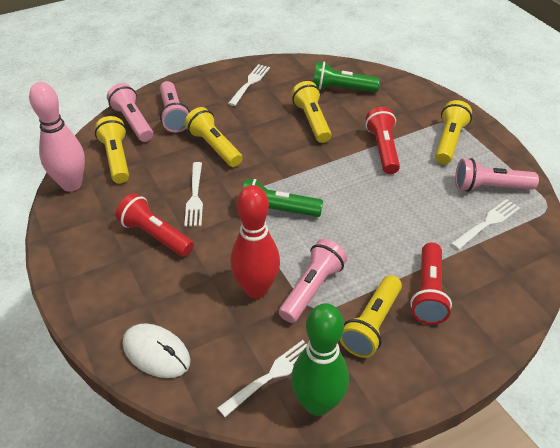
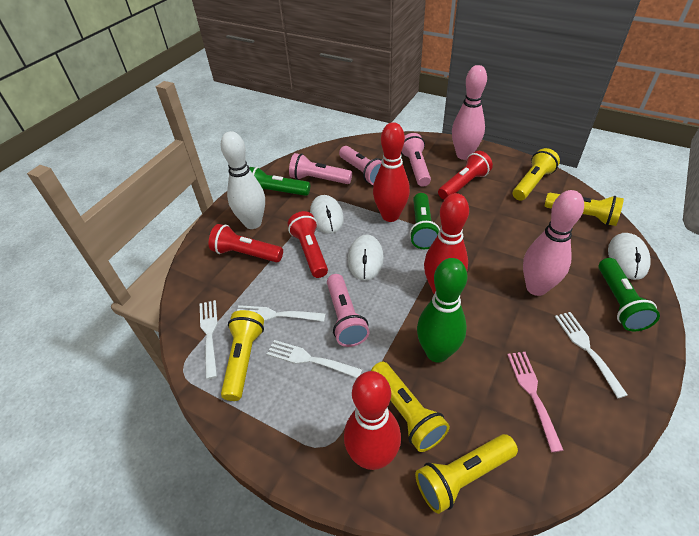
green flashlight: [243,179,323,217] [313,62,380,92] = 2 -> [249,167,310,196] [409,193,440,249] [598,258,660,331] = 3
pink bowling pin: [29,82,85,192] = 1 -> [452,65,487,160] [523,190,584,296] = 2
pink fork: none = 0 -> [507,352,564,452] = 1
red bowling pin: [231,185,280,299] = 1 -> [344,371,401,470] [373,122,410,222] [424,193,469,294] = 3
white bowling pin: none = 0 -> [221,131,265,229] = 1
white mouse: [123,324,191,378] = 1 -> [310,195,344,234] [348,234,384,281] [608,233,651,280] = 3

